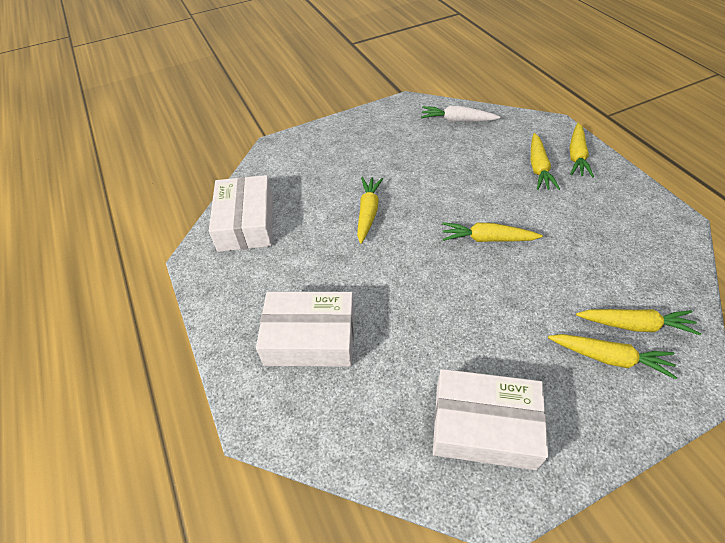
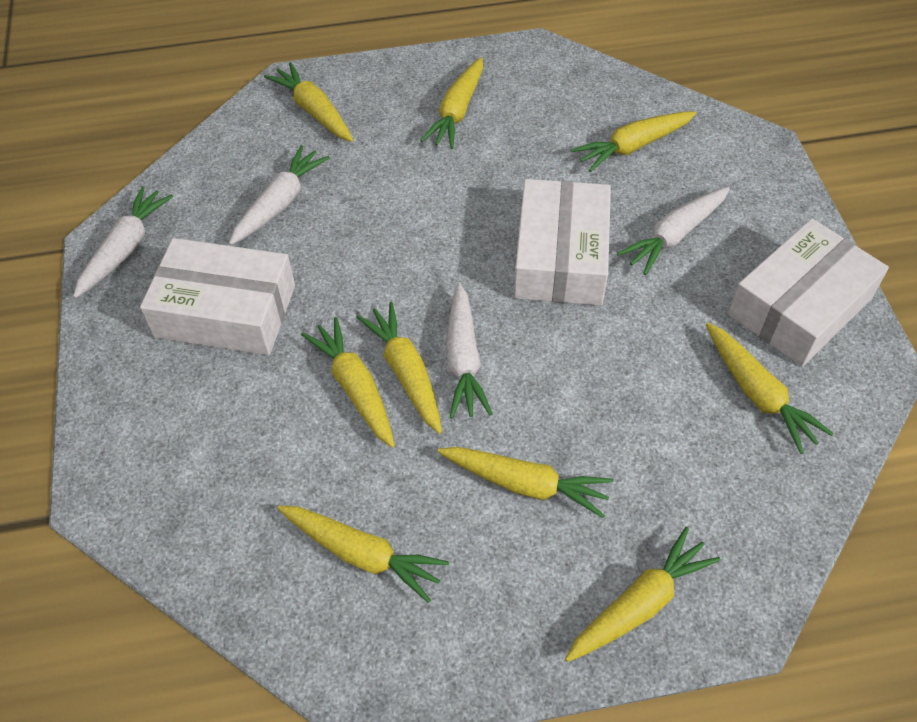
white carrot: [421,106,500,121] = 1 -> [73,186,173,298] [229,145,330,245] [446,283,492,419] [617,187,730,275] = 4
yellow carrot: [357,177,383,244] [442,222,543,242] [531,133,560,190] [548,334,677,379] [570,123,594,177] [576,309,701,335] = 6 -> [264,62,353,142] [278,506,449,603] [301,317,395,448] [356,302,442,434] [420,57,483,149] [438,447,613,518] [565,527,721,662] [571,111,697,172] [706,323,834,454] = 9

